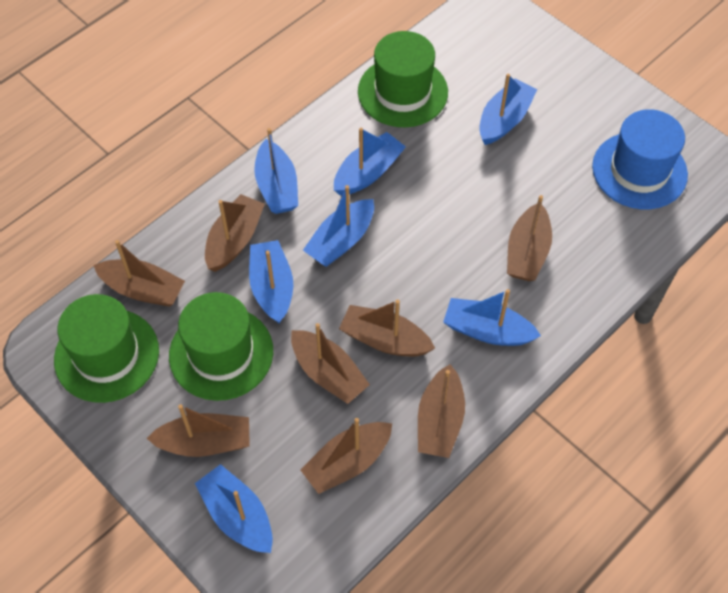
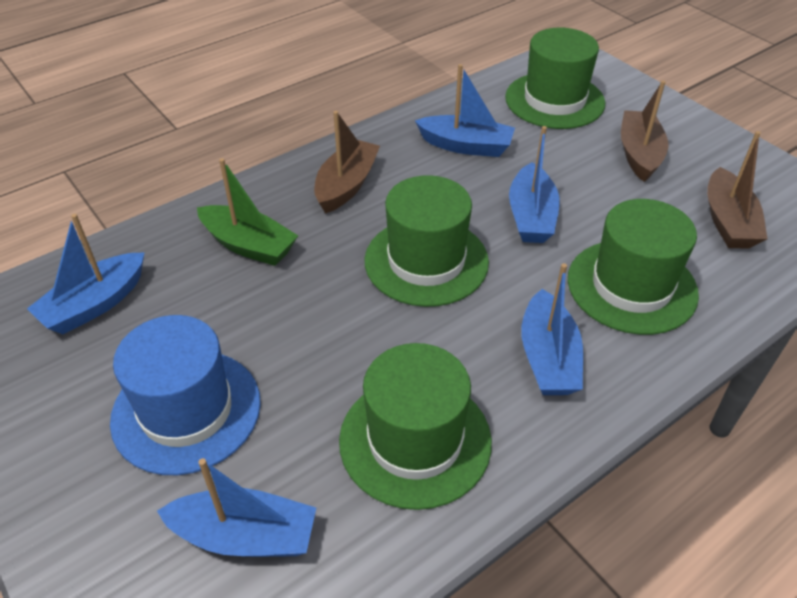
blue boat: [195,464,273,553] [249,240,293,323] [254,128,298,214] [303,185,374,267] [334,128,406,196] [443,289,541,346] [479,74,537,145] = 7 -> [27,214,145,334] [157,458,316,557] [415,64,515,157] [509,126,560,243] [521,263,583,395] = 5
brown boat: [93,240,185,307] [147,404,250,457] [205,194,265,272] [291,323,370,404] [300,418,392,494] [339,299,435,357] [418,364,465,458] [507,195,552,281] = 8 -> [314,111,380,214] [621,80,668,182] [707,131,768,249] = 3
green boat: none = 0 -> [197,158,298,266] = 1
green hat: [54,294,159,403] [169,292,273,401] [358,31,448,127] = 3 -> [339,343,492,510] [365,175,489,307] [505,28,605,129] [568,199,699,335] = 4

